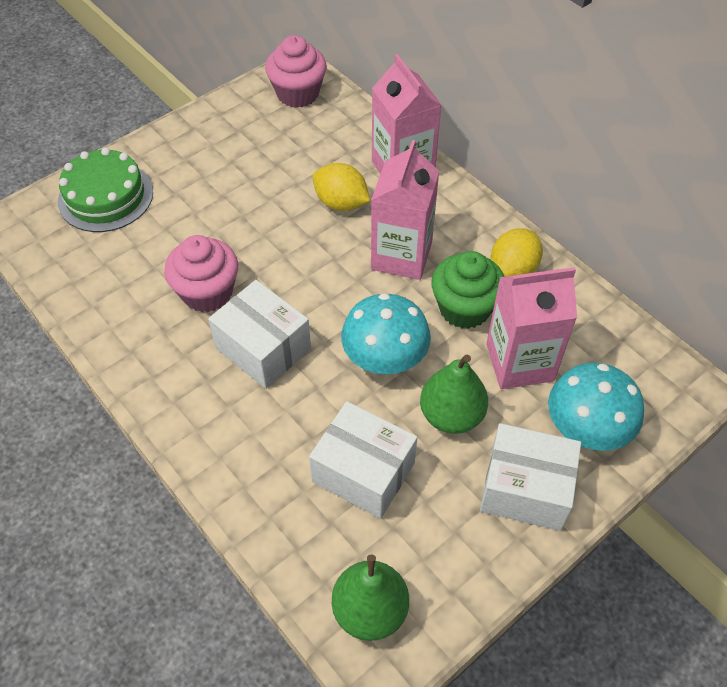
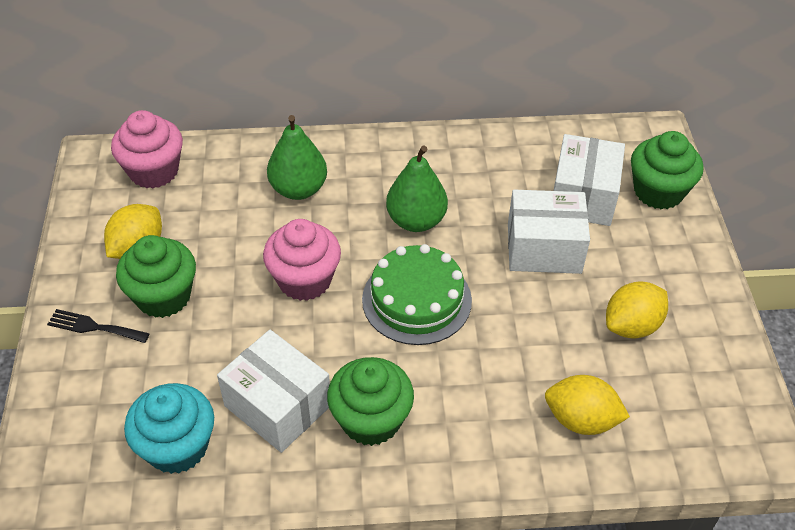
black fork: none = 0 -> [47,309,150,343] = 1
green cupcake: [431,251,504,329] = 1 -> [116,235,196,318] [327,357,414,446] [631,131,703,210] = 3
pink carton: [371,140,439,280] [372,54,441,174] [486,267,577,389] = 3 -> none = 0
turquoise cupcake: none = 0 -> [124,383,214,474] = 1
turquoise mushroom: [341,293,431,374] [548,363,644,451] = 2 -> none = 0
yellow lemon: [313,163,370,211] [491,228,543,277] = 2 -> [104,204,162,259] [545,375,630,435] [606,282,668,339] = 3

